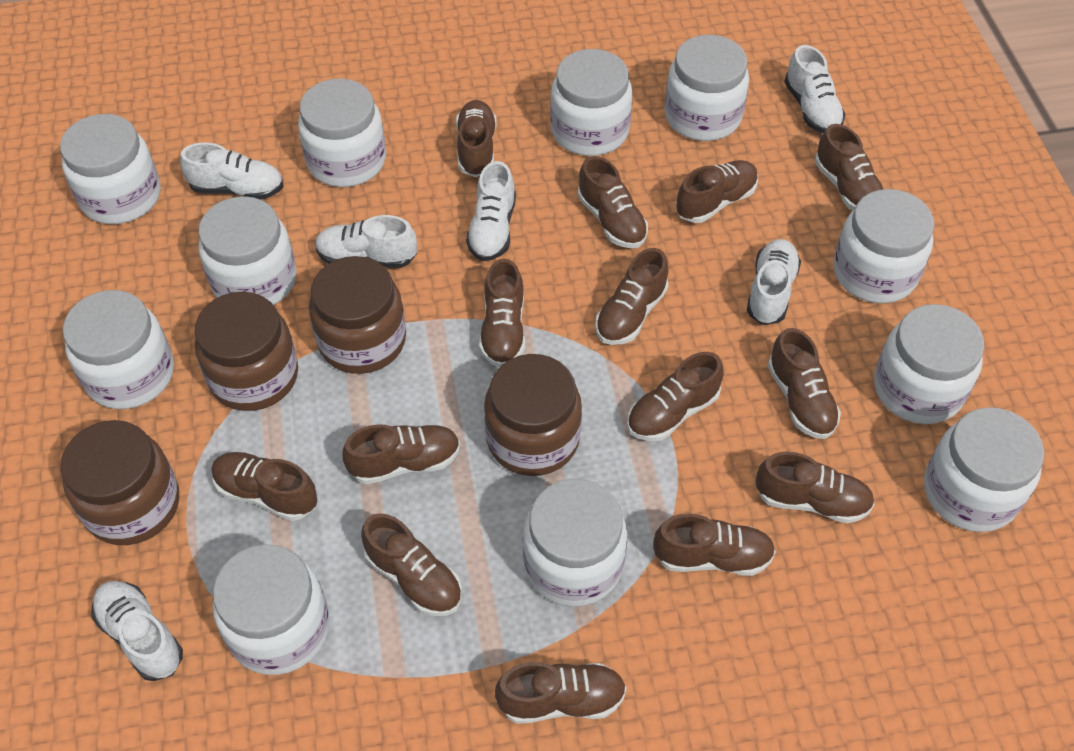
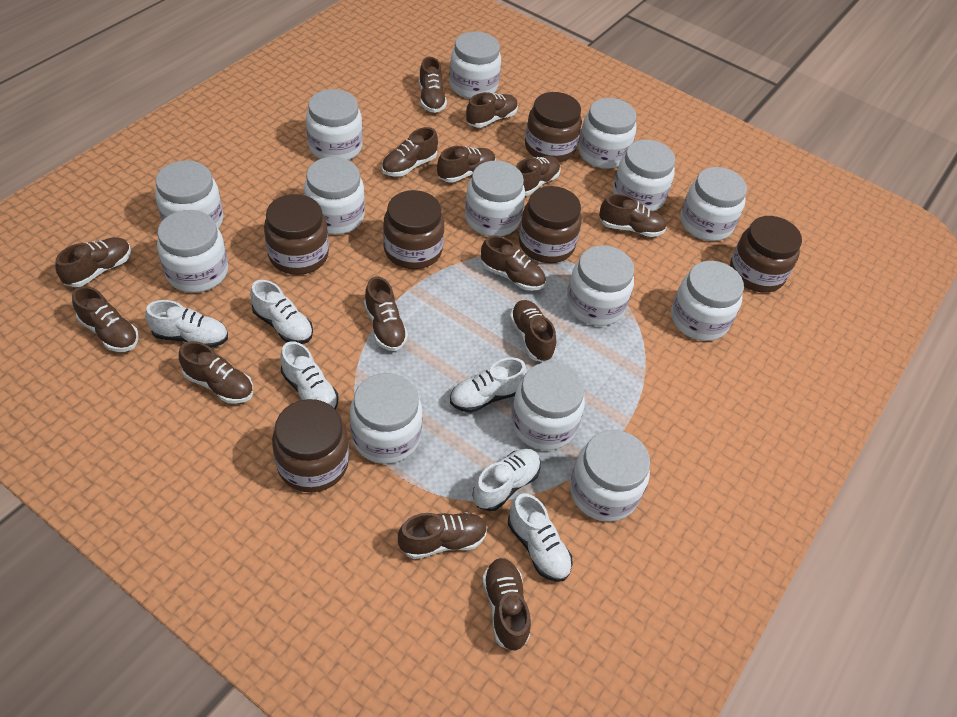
brown jar: [60,420,179,545] [195,292,298,411] [309,256,406,374] [484,354,582,476] = 4 -> [264,194,329,275] [272,399,349,492] [383,190,444,269] [519,186,582,263] [525,92,582,162] [730,216,802,293] = 6
white jar: [60,114,161,224] [63,290,174,409] [198,196,297,305] [213,544,330,675] [298,78,386,187] [523,479,627,607] [550,49,633,156] [665,35,749,141] [833,189,934,303] [874,304,984,424] [924,407,1044,532] = 11 -> [155,160,223,229] [157,210,228,293] [304,157,365,235] [306,89,363,160] [350,373,422,464] [449,31,501,99] [465,161,525,236] [511,362,585,450] [566,245,634,326] [570,430,650,522] [578,98,637,169] [613,139,675,211] [671,261,744,341] [680,167,747,241] = 14

